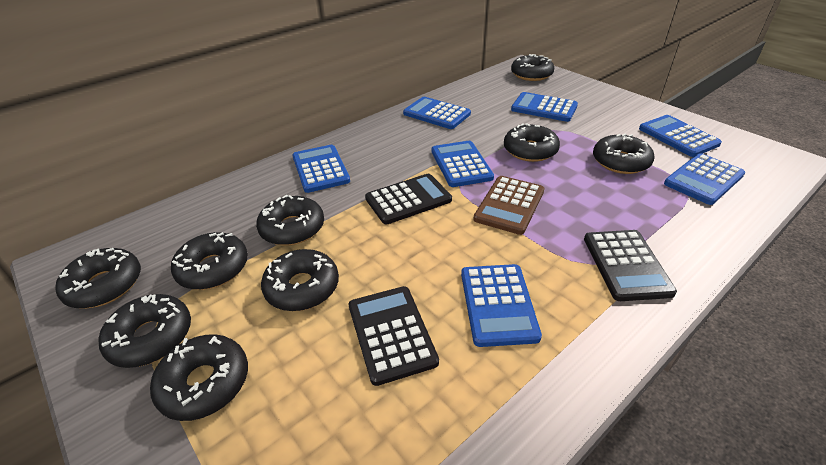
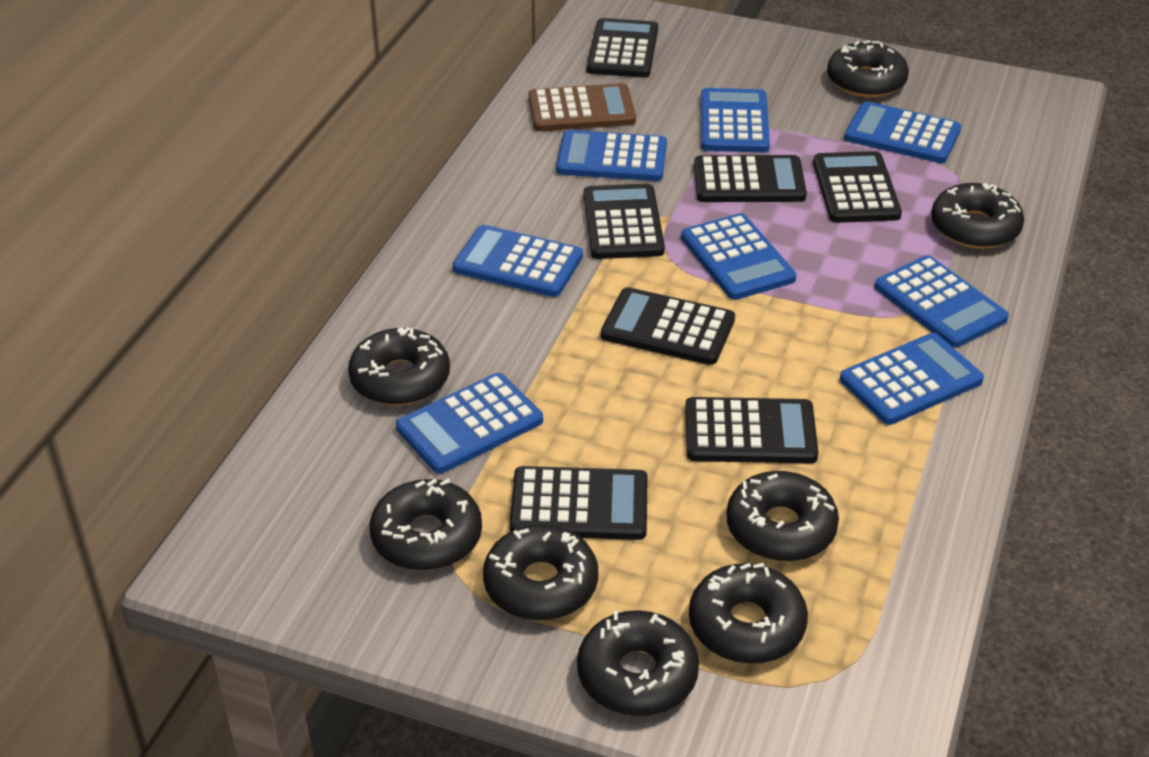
black calculator: [349,286,439,386] [365,174,452,224] [584,230,677,301] = 3 -> [509,466,648,540] [584,184,665,259] [587,18,658,78] [601,287,735,365] [685,397,819,463] [694,155,807,202] [813,151,902,223] = 7
black donut: [55,248,141,308] [98,294,191,368] [150,334,248,421] [171,232,248,290] [256,195,324,245] [261,249,339,311] [504,123,560,162] [511,54,554,81] [593,134,655,174] = 9 -> [348,327,450,405] [370,479,482,571] [483,525,598,620] [577,610,699,716] [689,563,808,664] [726,471,839,561] [827,40,909,98] [931,183,1024,249] = 8
blue calculator: [292,145,350,193] [403,97,471,129] [432,141,494,187] [461,264,542,347] [511,92,578,122] [639,115,722,157] [664,153,745,205] = 7 -> [396,373,543,473] [453,225,583,297] [556,130,667,181] [681,213,796,300] [701,88,770,153] [840,333,984,425] [844,101,961,163] [875,255,1009,348] = 8

